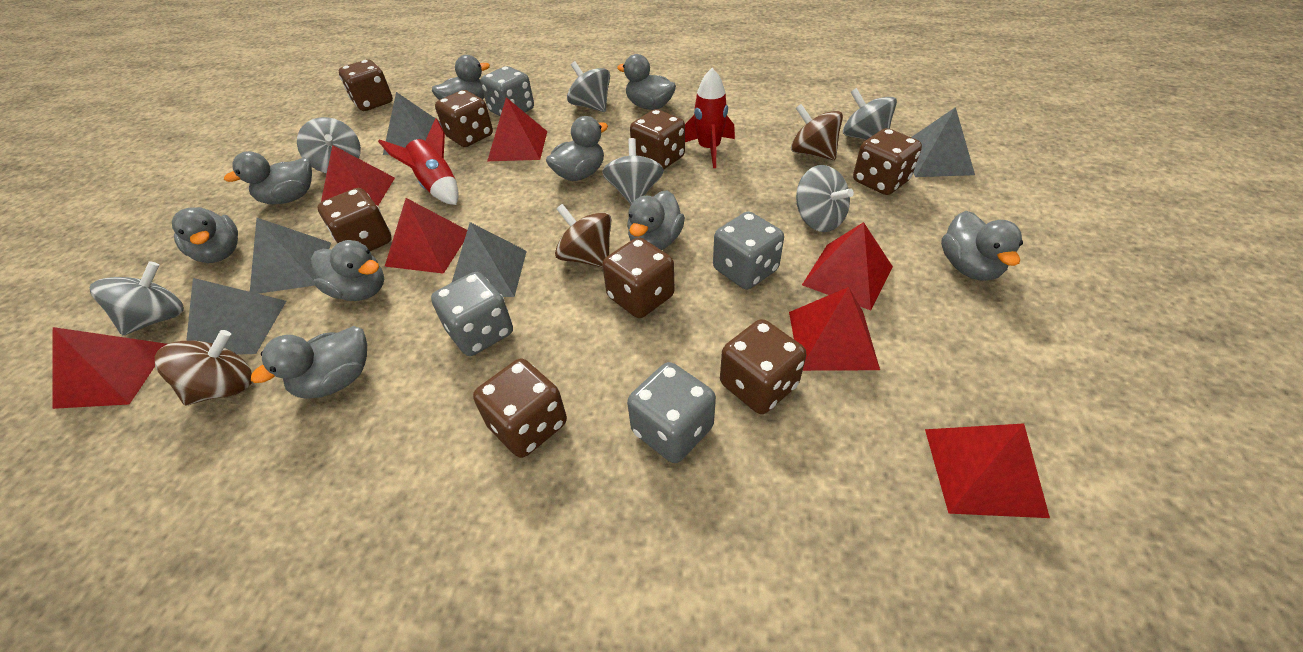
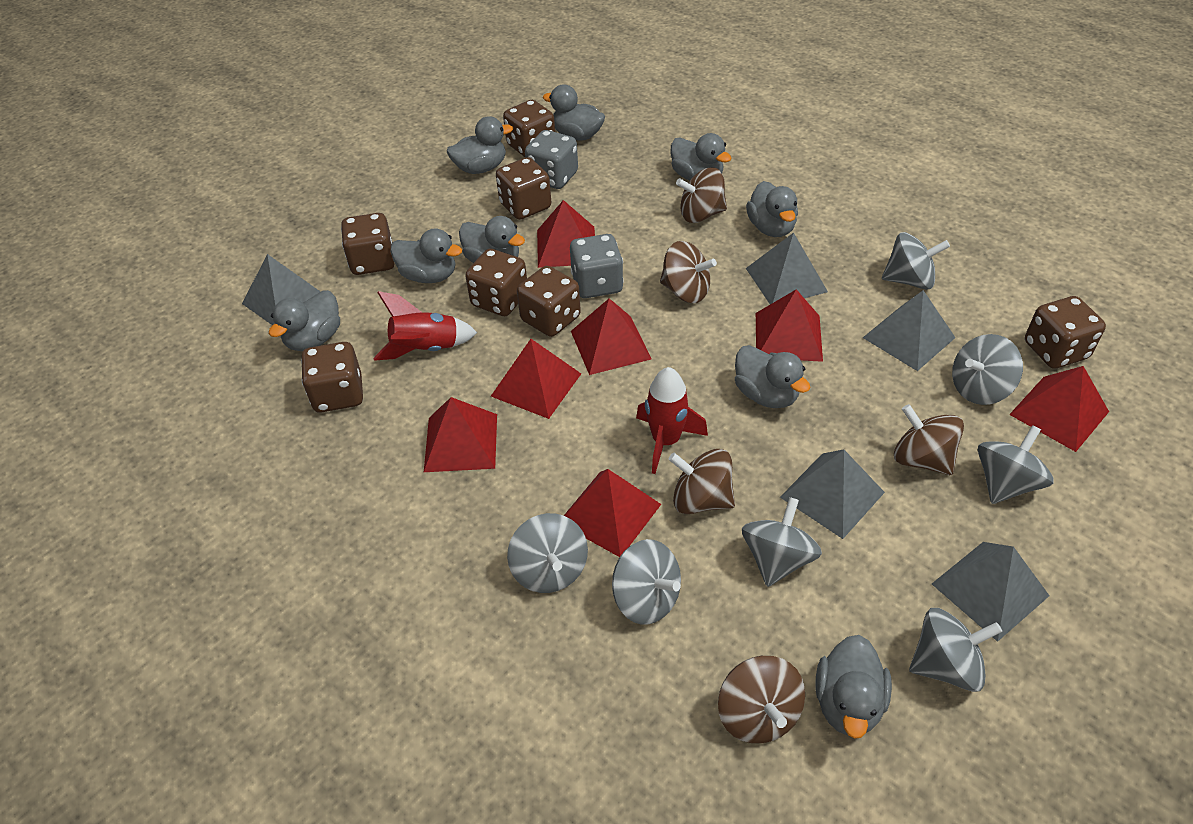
brown dice: [318,188,392,251] [339,59,393,111] [435,90,493,147] [473,359,567,458] [602,237,674,318] [630,109,685,169] [720,319,806,414] [853,128,922,195] = 8 -> [301,342,363,412] [341,213,395,275] [465,249,527,316] [496,157,551,220] [503,100,555,157] [517,266,581,337] [1025,296,1106,369] = 7
brown spinning top: [155,330,252,405] [555,204,611,268] [791,104,843,160] = 3 -> [660,241,717,303] [669,449,735,514] [676,167,727,223] [718,656,805,743] [894,404,964,475] = 5
grey dice: [431,272,513,356] [481,66,534,116] [627,362,716,463] [713,211,784,290] = 4 -> [525,130,578,189] [570,234,623,298] = 2
grey spinning top: [90,261,184,335] [297,117,361,173] [567,61,610,112] [602,138,664,204] [796,165,854,232] [843,88,897,140] = 6 -> [507,513,588,593] [612,539,681,625] [742,497,822,587] [882,232,950,290] [909,608,1002,692] [952,334,1023,405] [978,425,1054,504] = 7

